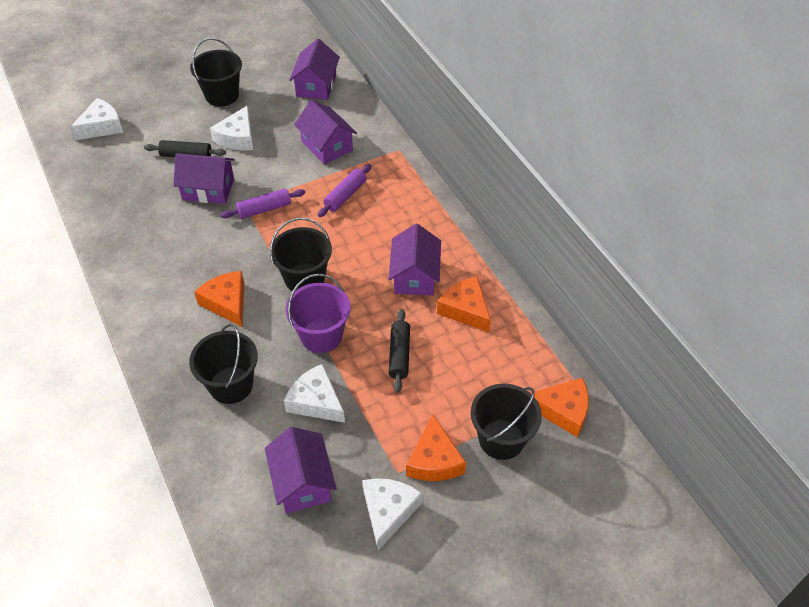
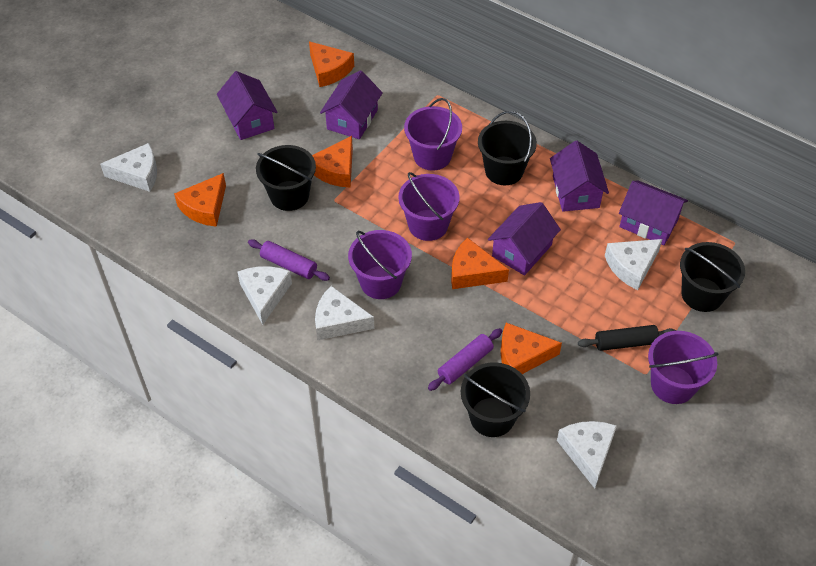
black rolling pin: [144,140,226,157] [389,309,410,393] = 2 -> [578,325,676,351] = 1
orange cheese: [194,271,244,327] [406,414,466,481] [437,276,491,332] [531,378,589,437] = 4 -> [174,173,226,227] [309,41,354,87] [312,136,353,188] [451,238,509,289] [500,323,562,374] = 5
purple bucket: [286,274,351,353] = 1 -> [348,230,412,299] [398,172,460,241] [404,98,462,171] [648,331,719,404] = 4
white cheese: [70,98,123,140] [210,106,253,151] [284,364,345,423] [363,479,422,551] = 4 -> [100,143,157,192] [238,266,292,325] [315,286,375,341] [557,421,617,488] [605,239,663,290] = 5

